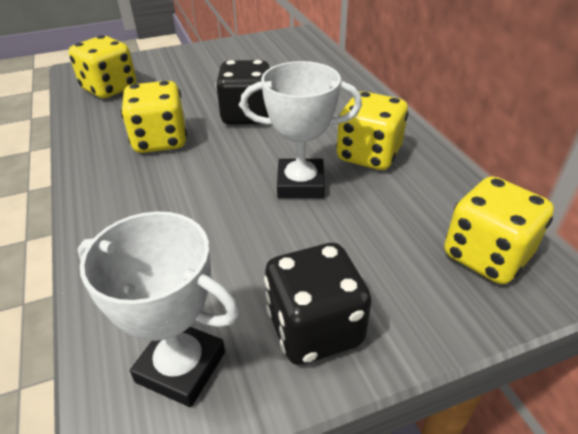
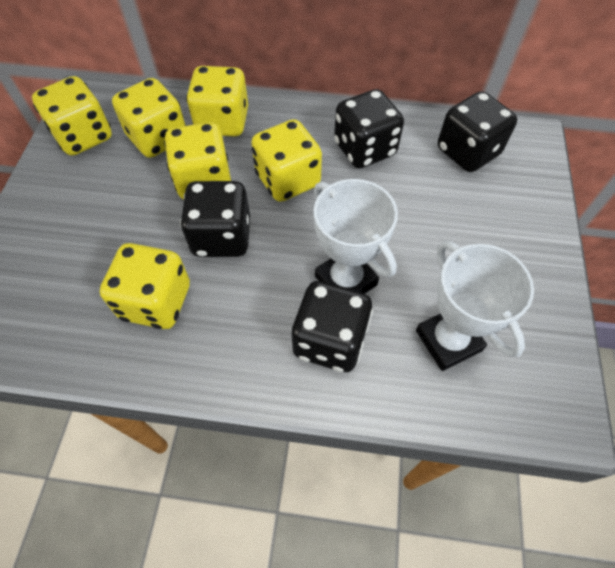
black dice: [215,60,270,125] [264,243,372,365] = 2 -> [180,181,250,257] [292,281,373,372] [334,89,404,168] [438,91,517,172] = 4
yellow dice: [69,35,136,98] [121,81,187,153] [336,91,409,170] [444,176,554,284] = 4 -> [32,76,112,156] [100,243,190,329] [112,78,186,158] [164,122,231,199] [186,66,248,137] [251,119,322,202] = 6

